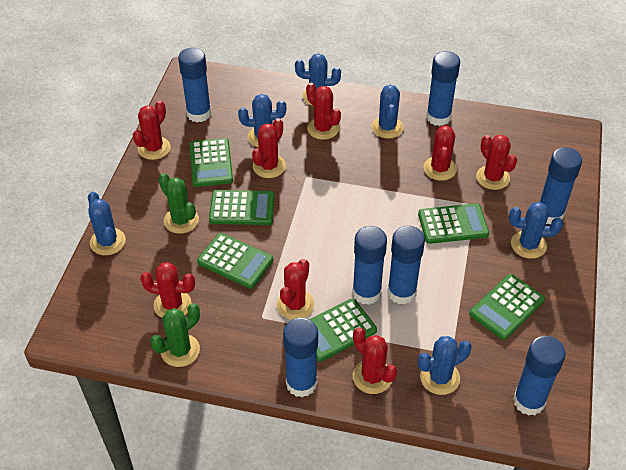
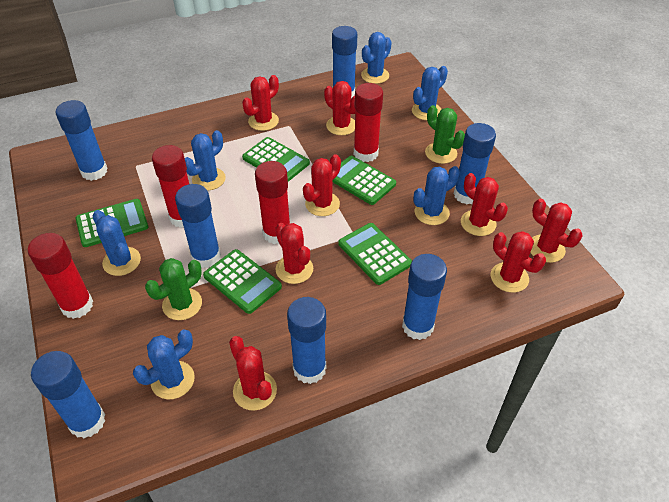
green calculator: [190,138,233,187] [197,233,273,289] [209,190,274,225] [309,299,377,362] [418,203,489,244] [469,274,545,340] = 6 -> [75,199,148,247] [203,249,282,314] [242,137,310,182] [333,156,396,205] [338,223,412,285] = 5
red glue stick: none = 0 -> [28,233,93,319] [152,145,189,228] [255,161,290,244] [354,83,383,162] = 4

